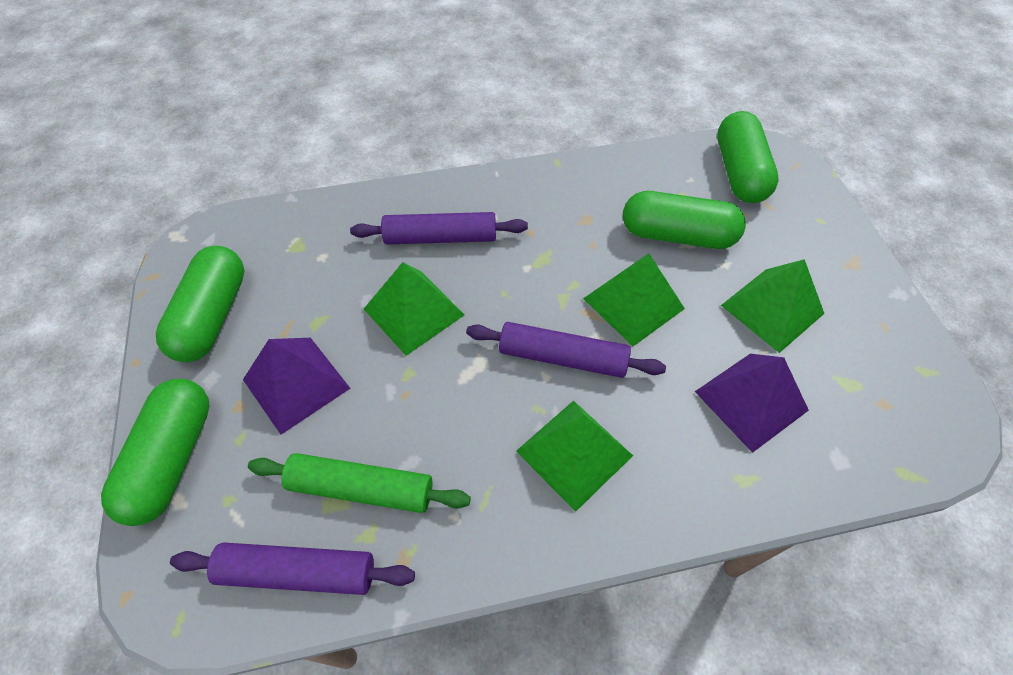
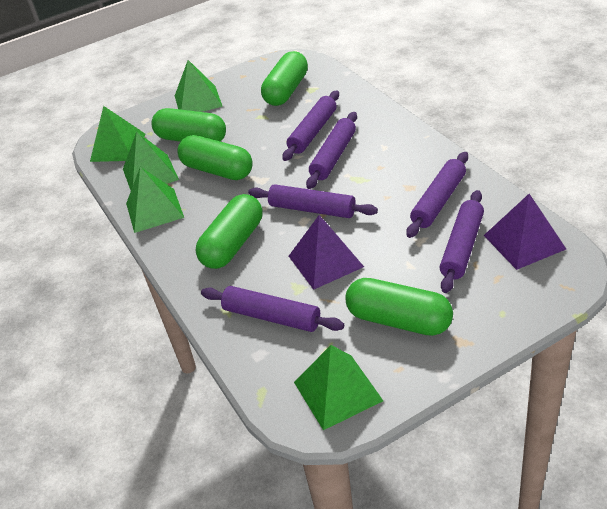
green capsule: [101,379,209,526] [156,246,244,362] [623,191,746,249] [717,111,779,203] = 4 -> [152,108,226,142] [177,135,253,180] [196,194,262,269] [261,51,308,106] [345,278,453,336] = 5
green pyramid: [364,262,465,356] [516,400,633,512] [583,253,685,346] [721,259,824,353] = 4 -> [90,106,145,162] [123,131,179,190] [126,167,184,233] [175,60,223,112] [294,345,383,430] = 5
green rolling pin: [248,453,471,513] = 1 -> none = 0
purple rolling pin: [170,542,415,595] [350,212,528,244] [466,322,666,378] = 3 -> [201,286,344,332] [248,184,378,218] [283,90,339,161] [306,112,357,189] [406,152,468,238] [439,190,484,293] = 6

